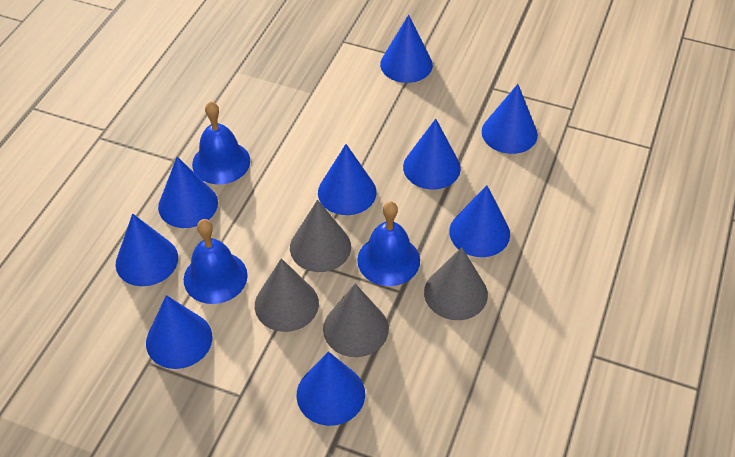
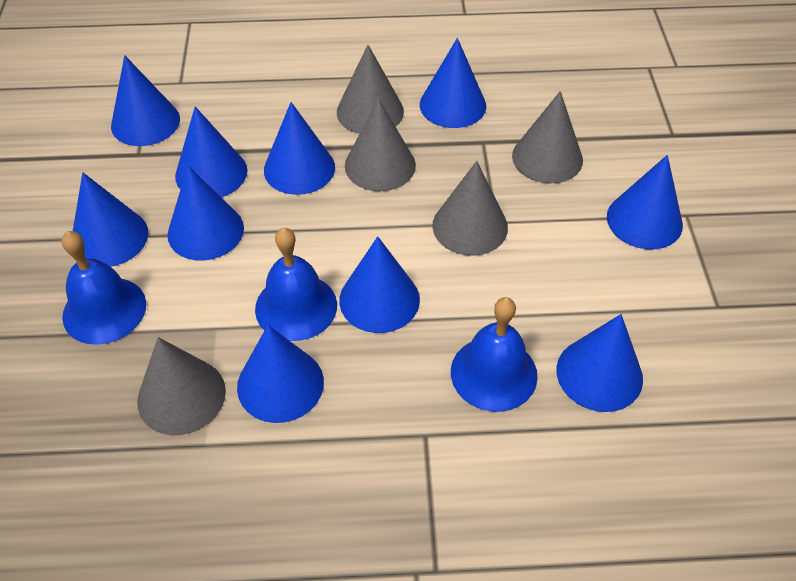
blue cone: [115,214,178,286] [146,295,213,369] [158,157,218,228] [297,351,365,426] [318,144,377,215] [380,15,433,83] [403,119,461,189] [449,185,510,257] [482,84,538,154] = 9 -> [73,172,148,267] [111,55,180,146] [168,166,244,261] [175,107,247,197] [237,325,324,423] [264,102,335,195] [339,236,420,333] [420,38,486,128] [557,314,643,412] [607,155,683,249] = 10
grey cone: [255,258,319,332] [290,200,351,272] [323,284,389,357] [424,247,488,320] = 4 -> [137,337,226,435] [337,45,404,134] [345,99,416,191] [432,161,508,256] [512,91,583,183] = 5

